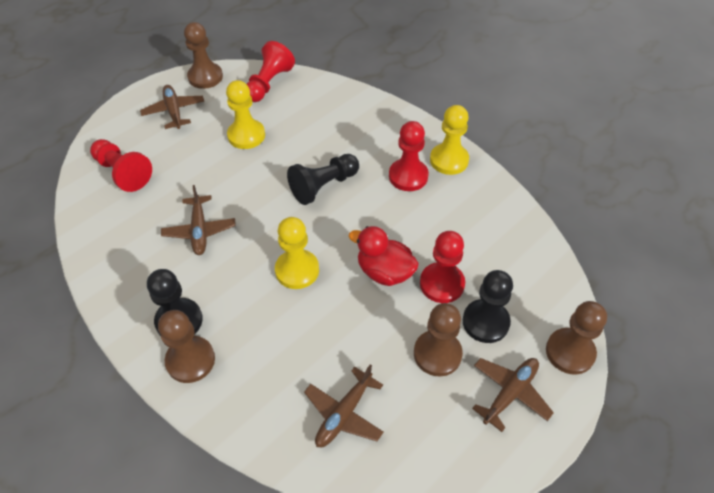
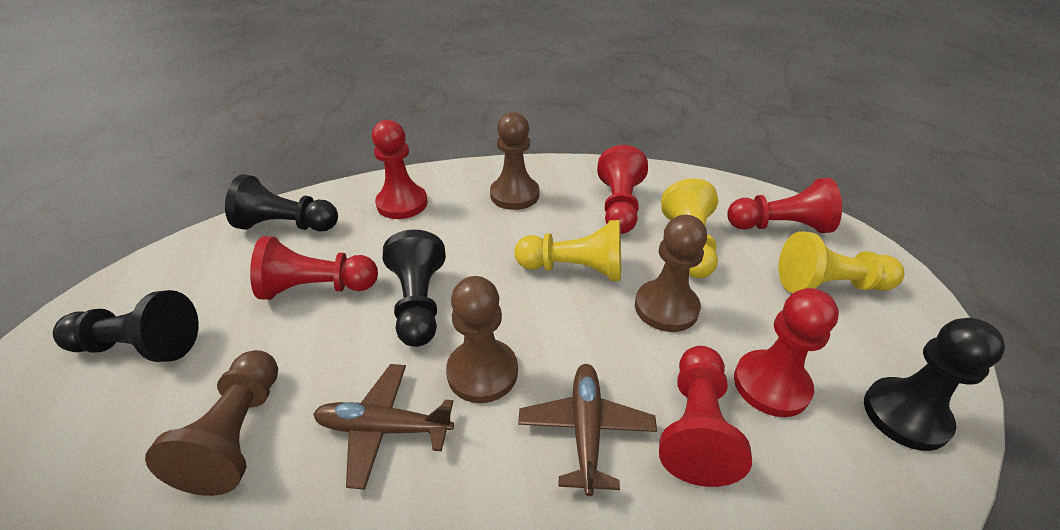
black pawn: [147,269,203,336] [287,154,359,205] [463,270,513,343] = 3 -> [53,290,199,362] [225,174,338,231] [383,230,446,347] [864,318,1005,451] = 4
brown plane: [140,85,204,129] [161,185,236,255] [304,364,384,447] [472,358,554,432] = 4 -> [313,364,454,490] [518,364,657,496] = 2
red duck: [349,226,419,286] = 1 -> none = 0
red pawn: [90,139,152,192] [247,41,295,102] [389,121,429,191] [420,231,465,303] = 4 -> [250,236,378,300] [372,120,428,219] [597,145,648,234] [659,346,752,487] [727,178,842,233] [734,288,839,417] = 6

